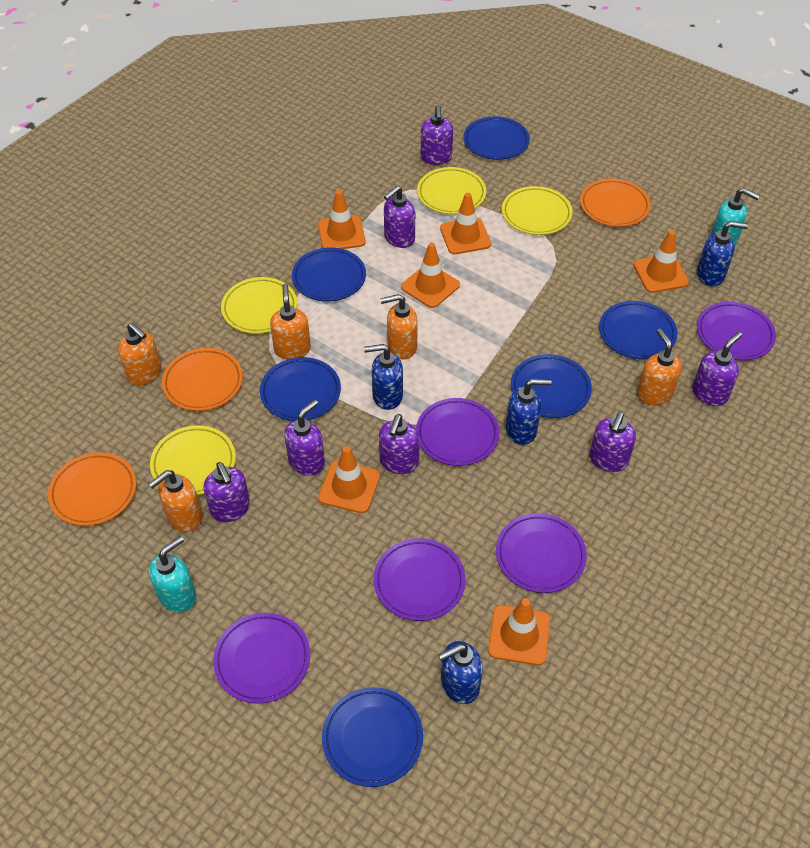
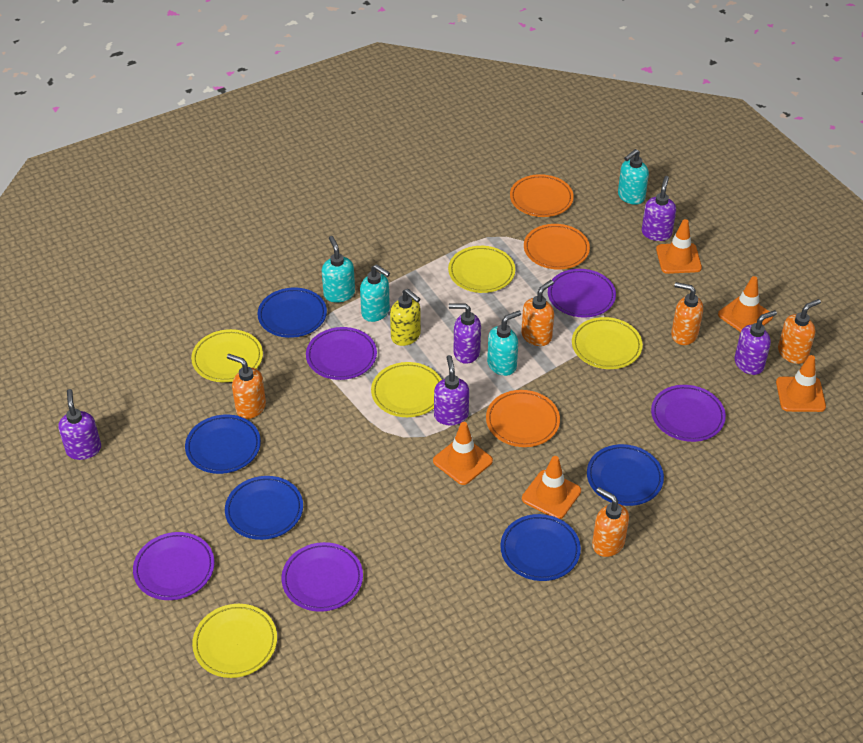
blue plate: [260,357,341,421] [292,248,366,302] [322,687,423,787] [464,116,530,160] [511,354,592,418] [599,301,677,360] = 6 -> [185,415,261,474] [225,476,303,540] [257,288,327,338] [500,514,581,581] [587,444,664,506] = 5
blue soap dispenser: [364,344,403,410] [438,641,483,704] [506,379,552,445] [697,221,748,287] = 4 -> none = 0
orange traffic cone: [318,190,366,249] [318,446,380,513] [401,243,460,308] [440,193,491,254] [488,598,550,665] [634,230,689,293] = 6 -> [433,422,493,485] [522,456,581,519] [656,219,702,274] [718,276,773,332] [776,355,826,412] = 5
purple soap dispenser: [204,462,250,522] [284,399,325,476] [379,414,420,474] [384,186,415,248] [421,105,453,165] [589,412,636,472] [692,332,742,406] = 7 -> [58,389,101,460] [434,355,469,425] [449,303,481,364] [642,176,676,241] [735,310,777,375] = 5
turquoise soap dispenser: [149,536,196,612] [711,188,760,247] = 2 -> [322,236,355,303] [360,264,390,322] [487,311,521,376] [618,149,649,205] = 4
yellow plate: [150,425,236,495] [221,277,297,334] [417,167,486,214] [502,186,573,235] = 4 -> [191,329,263,382] [192,604,277,678] [371,362,442,417] [448,246,515,293] [572,317,643,369] = 5
yellow soap dispenser: none = 0 -> [390,289,421,346] = 1

